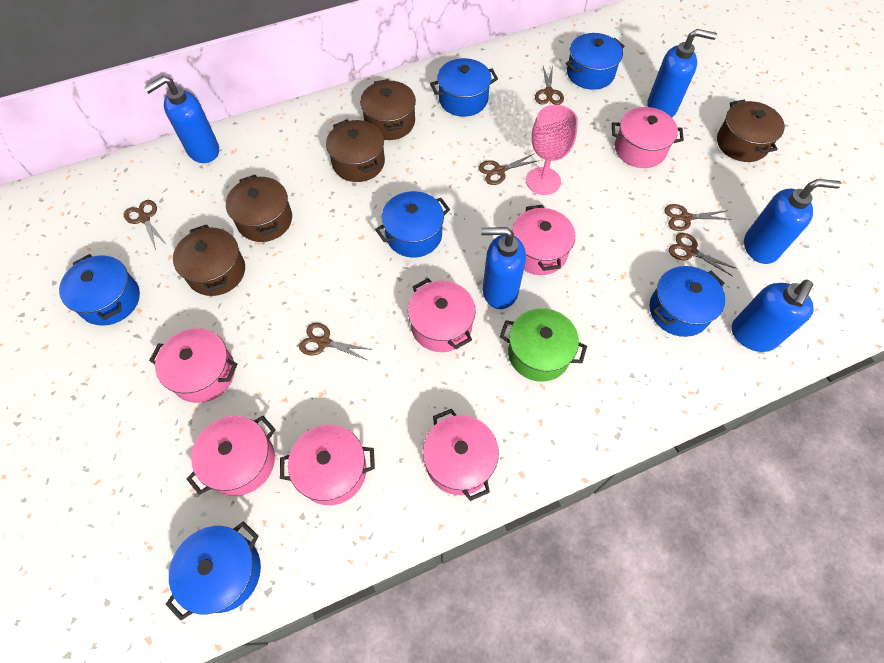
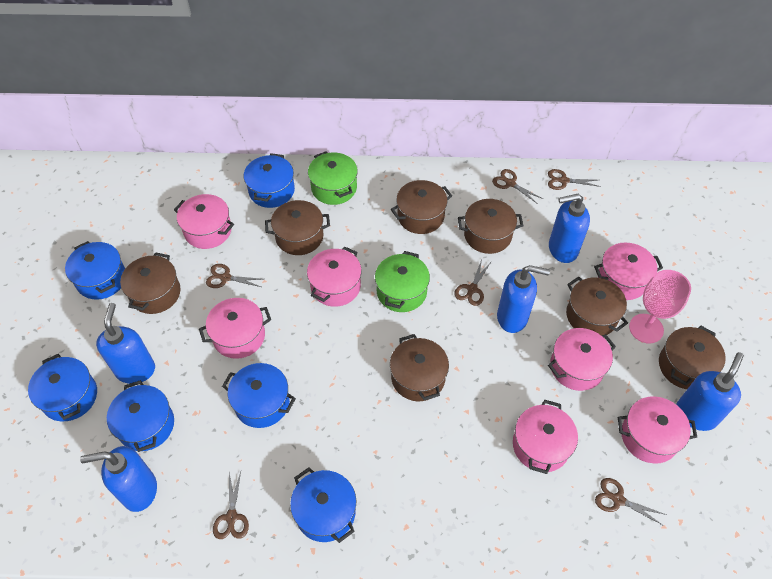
brown pot: [173,224,245,296] [226,175,292,242] [326,119,385,182] [360,79,416,140] [717,100,785,162] = 5 -> [120,252,181,314] [265,200,330,255] [390,334,449,401] [391,180,452,234] [458,199,523,254] [566,277,628,336] [659,326,726,389] = 7
green pot: [500,308,587,382] = 1 -> [308,151,358,205] [375,251,430,312] = 2

